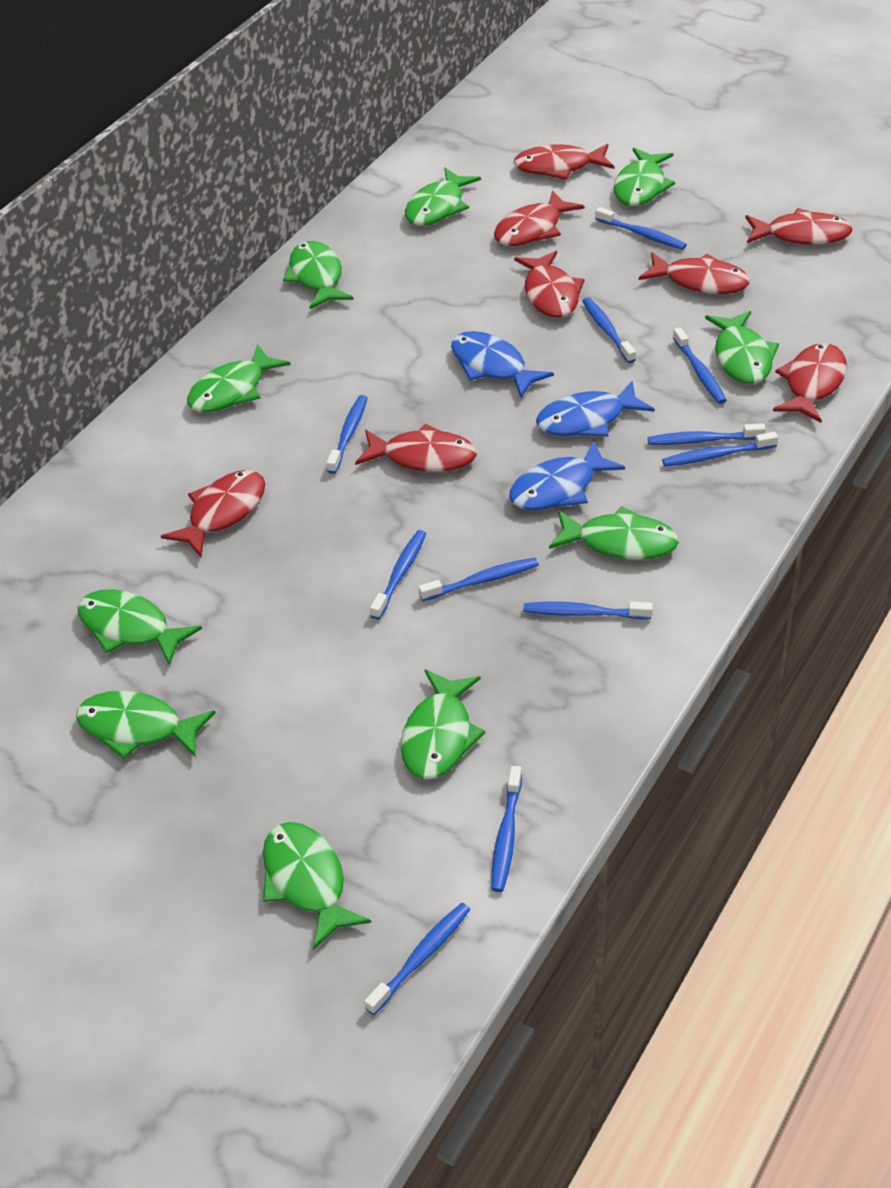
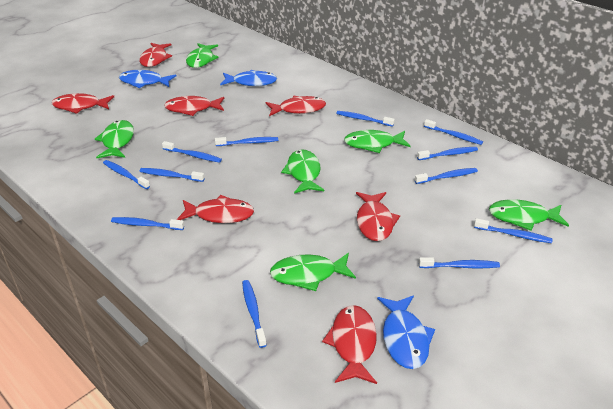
blue toothbrush: [326,395,367,474] [364,903,471,1015] [370,530,426,619] [419,558,539,601] [491,766,522,892] [524,602,653,619] [582,297,636,363] [595,207,687,250] [648,423,766,445] [662,432,778,467] [673,327,727,404] = 11 -> [103,160,150,189] [111,217,184,230] [139,168,204,182] [162,141,222,163] [215,137,278,146] [242,280,267,348] [336,111,395,127] [415,168,478,184] [417,147,478,160] [419,257,500,268] [424,119,483,145] [474,218,553,243] = 12
green fish: [76,691,215,759] [78,589,202,666] [187,344,291,412] [263,822,371,950] [283,241,354,309] [401,669,485,779] [405,168,481,226] [549,506,679,560] [614,148,675,206] [705,311,779,384] = 10 -> [95,120,134,158] [186,43,219,68] [270,253,356,291] [281,149,324,194] [344,130,410,153] [489,199,569,231] = 6
red fish: [161,470,265,557] [355,424,477,472] [494,190,584,246] [513,144,614,180] [514,251,585,317] [639,252,750,294] [745,208,853,245] [773,343,847,423] = 8 -> [52,93,114,114] [139,43,172,67] [164,96,224,116] [177,195,254,223] [266,96,326,116] [322,305,377,384] [356,192,400,241] = 7

